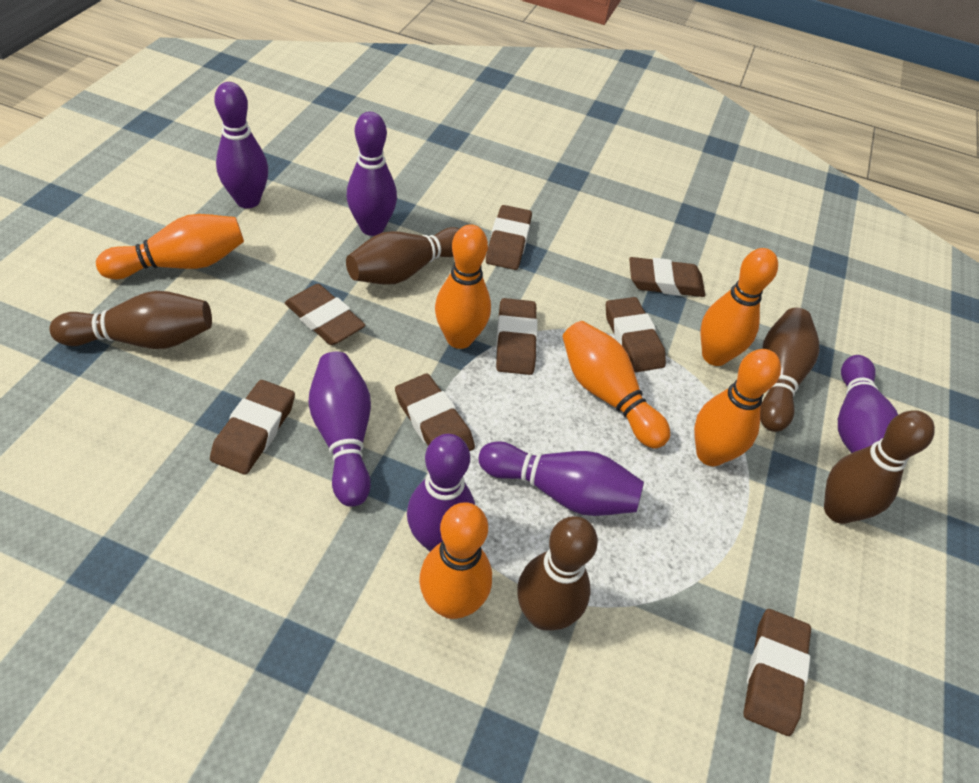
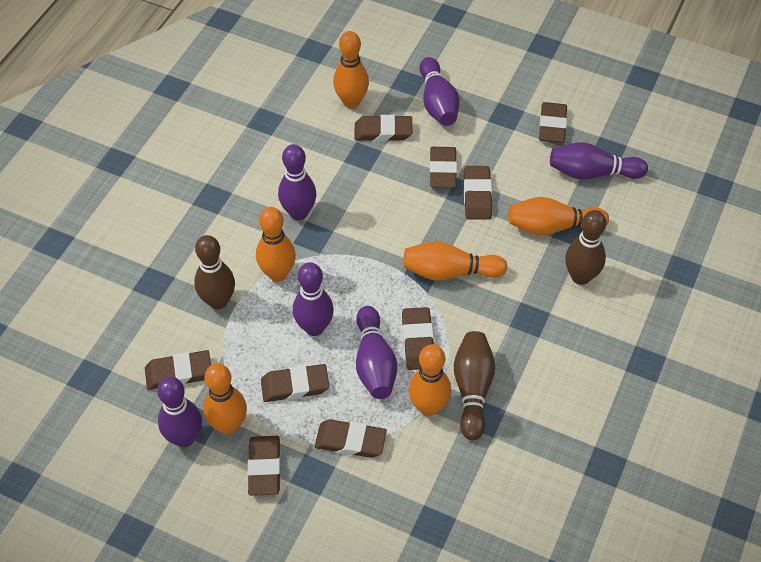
brown bowling pin: [49,291,212,349] [346,227,460,285] [517,516,598,630] [760,308,820,432] [824,410,935,524] = 5 -> [194,235,235,309] [454,331,495,440] [565,210,606,285] = 3
brown eraser: [210,380,295,475] [285,284,366,345] [395,374,475,451] [486,205,532,270] [496,298,538,375] [606,297,666,372] [629,257,705,297] [743,609,811,736] = 8 -> [145,350,211,390] [247,436,281,496] [261,364,329,402] [315,419,387,458] [354,115,413,141] [402,307,434,370] [430,147,457,188] [464,166,492,220] [539,102,567,143] = 9

